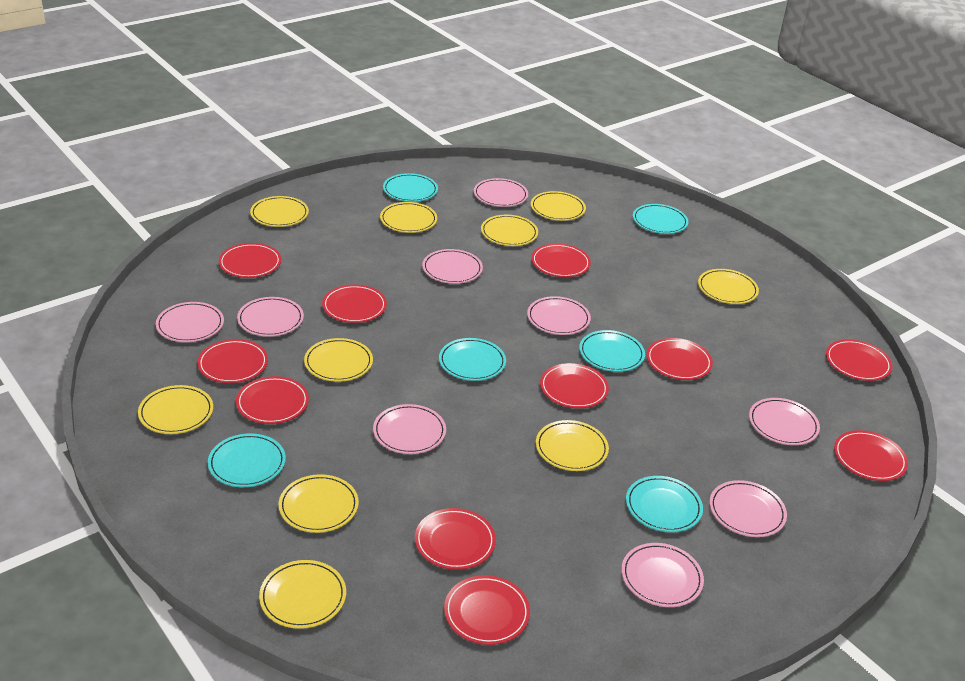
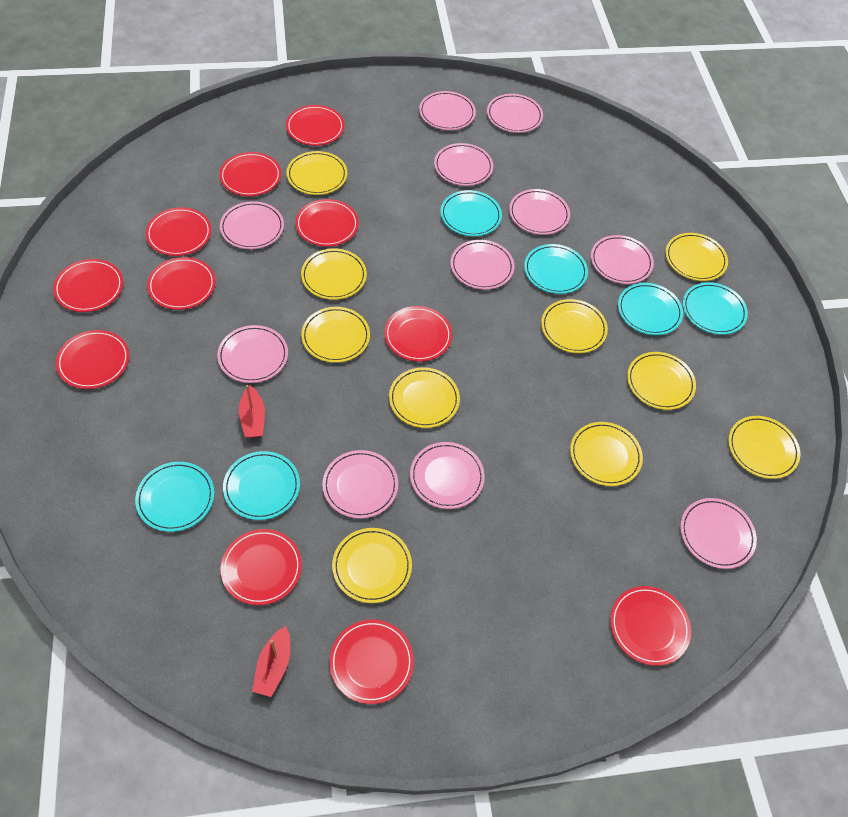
pink plate: [156,302,224,342] [237,297,304,337] [373,404,446,454] [422,249,483,284] [474,178,528,207] [527,296,591,335] [621,543,704,607] [709,480,787,537] [749,398,820,445] = 9 -> [217,325,288,383] [220,201,284,249] [322,450,398,518] [410,442,485,509] [419,91,476,130] [434,143,493,186] [450,240,514,290] [487,94,543,133] [509,189,570,235] [591,235,654,284] [680,498,757,569] = 11
red boat: none = 0 -> [239,385,265,438] [252,626,290,697] = 2

